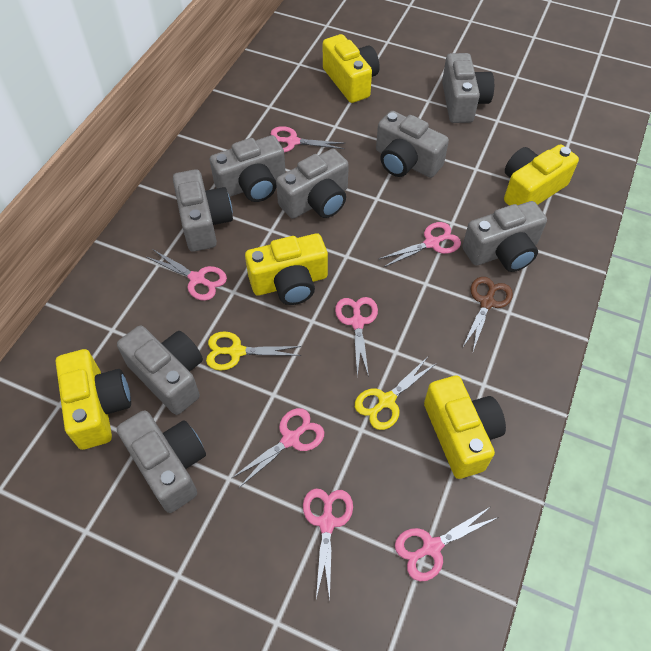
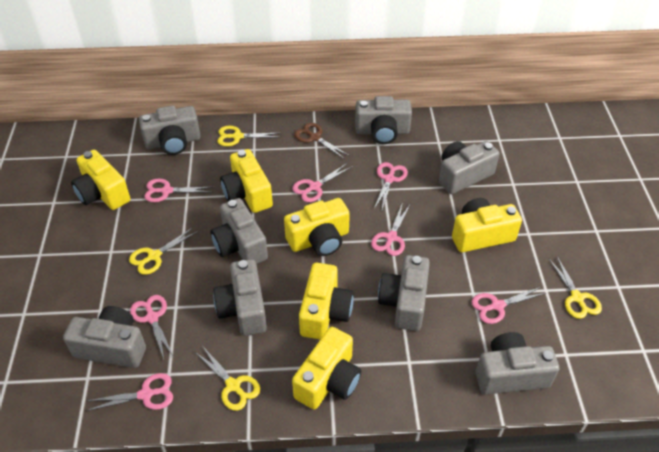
yellow camera: [56,349,131,450] [245,233,328,305] [323,34,380,103] [424,376,506,479] [504,144,579,206] = 5 -> [71,150,130,210] [220,149,273,213] [284,198,350,256] [292,327,361,410] [299,263,354,339] [452,198,522,252] = 6
yellow scissors: [206,331,302,371] [355,357,437,430] = 2 -> [129,227,198,275] [195,347,260,411] [217,126,281,146] [549,256,602,319] = 4

